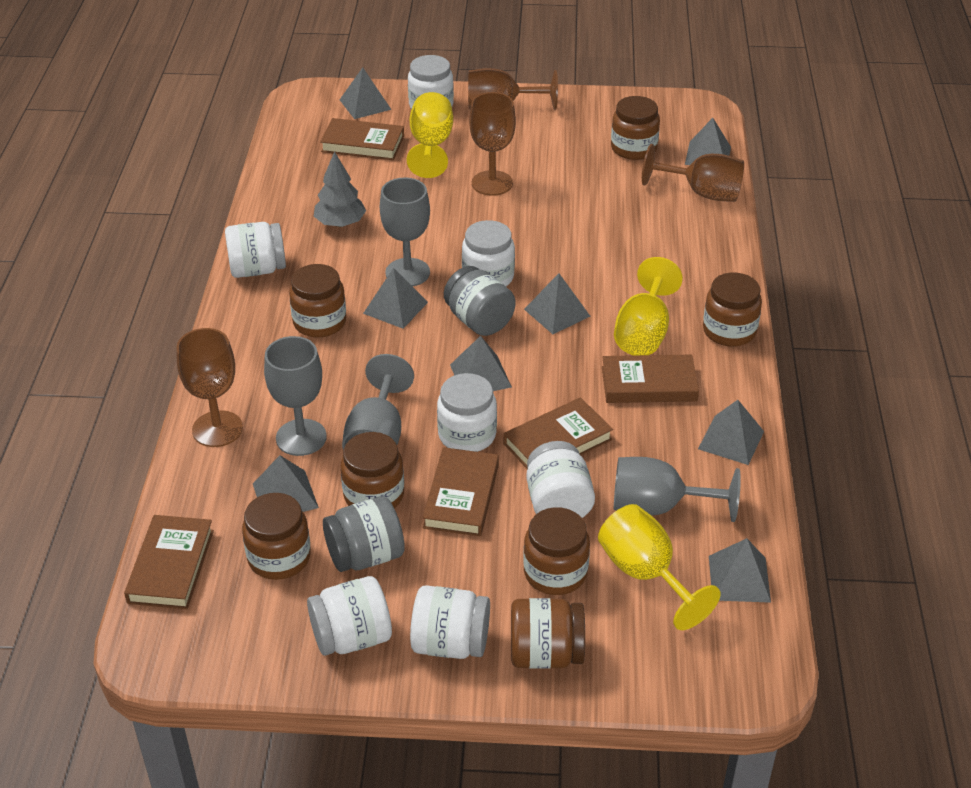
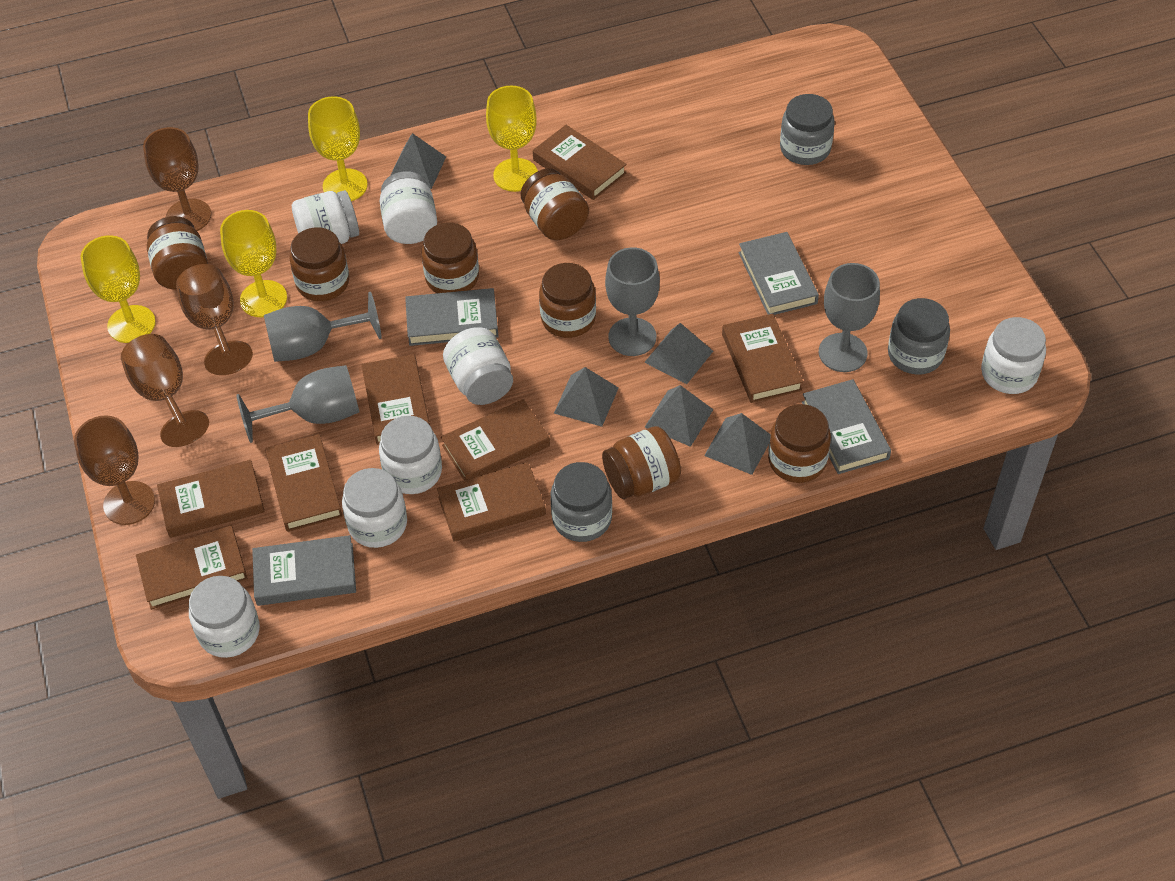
brown book: [124,515,214,609] [320,118,404,160] [422,447,499,536] [504,397,613,469] [602,355,699,403] = 5 -> [136,526,248,610] [157,460,265,538] [265,434,343,532] [361,354,430,445] [437,462,546,542] [441,399,550,480] [533,125,627,200] [722,314,803,403] = 8
grey book: none = 0 -> [252,535,356,606] [405,288,499,346] [739,232,819,315] [802,379,891,474] = 4
grey jar: [323,496,405,572] [444,266,516,336] = 2 -> [551,462,612,542] [780,94,835,165] [888,298,950,375] = 3
grey pyramid: [253,455,319,512] [340,68,391,119] [363,268,428,329] [450,336,512,391] [524,273,590,334] [685,118,731,165] [698,400,764,465] [709,538,771,603] = 8 -> [390,133,446,189] [554,367,619,427] [644,323,713,384] [645,385,713,447] [704,413,771,475] = 5
grey tree: [314,151,366,227] = 1 -> none = 0
yellow goblet: [407,92,453,178] [598,504,721,630] [614,257,683,355] = 3 -> [81,235,156,343] [220,210,287,317] [308,96,368,201] [486,86,538,192] = 4

